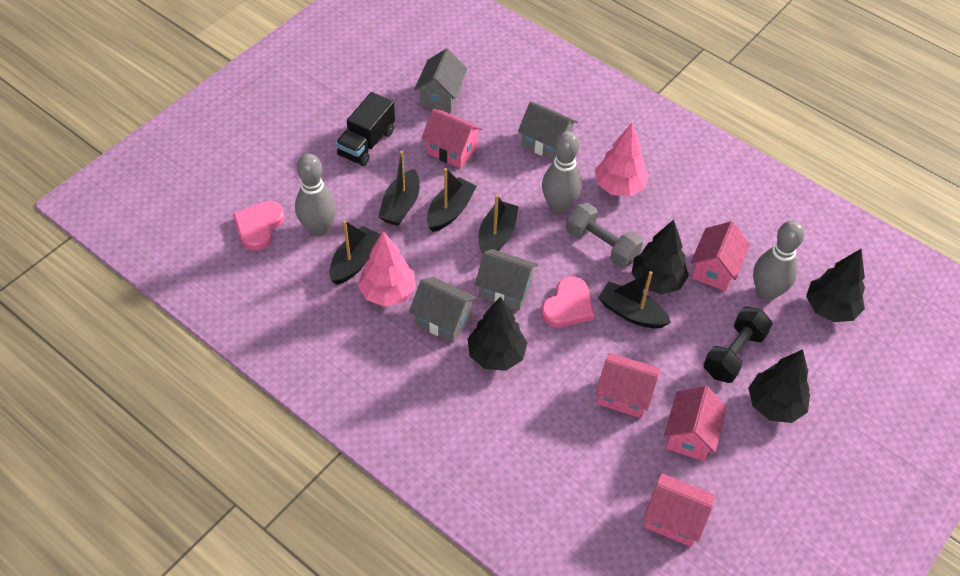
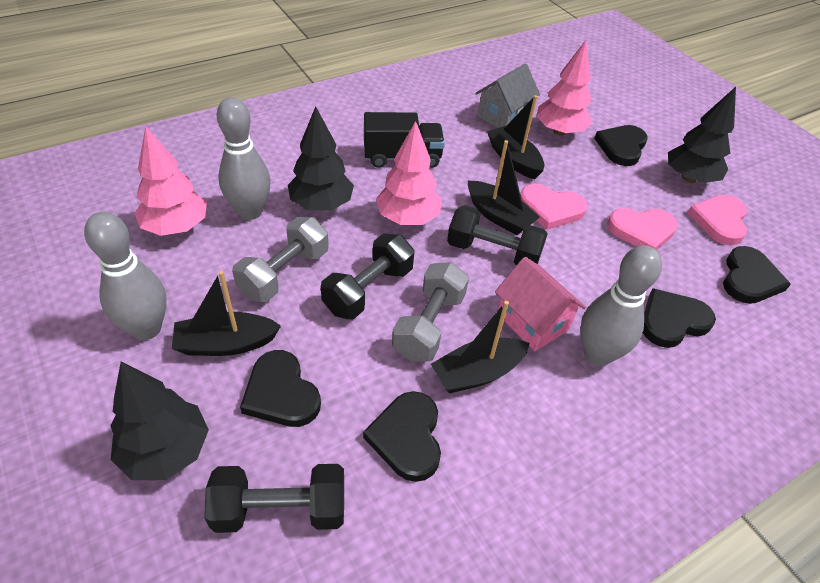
black boat: [330,220,381,285] [378,151,419,226] [427,168,477,232] [479,194,519,254] [598,271,671,328] = 5 -> [172,271,281,356] [431,301,530,393] [468,140,540,235] [487,95,544,179] = 4
black dumbbell: [703,306,773,383] = 1 -> [204,464,344,533] [321,233,415,319] [447,205,547,265] = 3
black heart: none = 0 -> [240,350,321,427] [363,391,441,482] [594,125,648,166] [643,288,716,348] [723,246,791,304] = 5
black tree: [468,296,527,371] [632,220,689,294] [748,349,810,423] [806,249,865,322] = 4 -> [110,362,209,480] [288,106,354,210] [668,87,736,183] = 3
grey dumbbell: [566,203,643,268] = 1 -> [232,217,329,302] [392,262,469,362] = 2
grey house: [409,277,477,343] [414,48,467,113] [475,249,538,311] [518,102,578,161] = 4 -> [475,64,540,128] = 1
pink heart: [233,201,285,251] [541,276,595,327] = 2 -> [520,184,587,230] [607,208,678,250] [688,194,747,245] = 3
pink house: [421,109,483,168] [596,353,660,418] [644,473,715,547] [664,386,727,461] [691,221,750,291] = 5 -> [495,257,586,351] = 1
pink tree: [358,231,416,307] [595,123,648,196] = 2 -> [135,126,207,236] [376,121,442,225] [536,40,593,136] = 3

